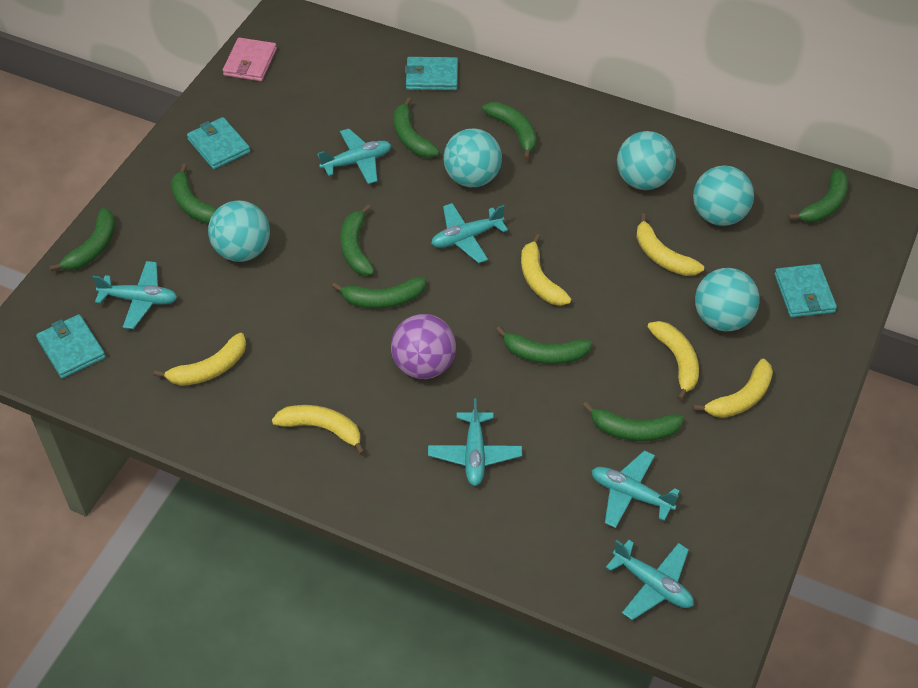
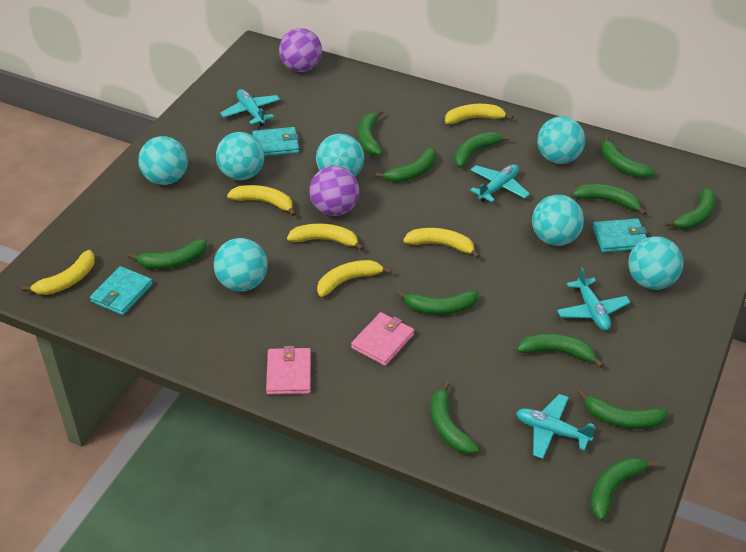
green banana: [49,208,115,271] [171,164,217,224] [332,277,426,309] [340,204,375,275] [394,97,440,158] [482,102,537,160] [496,326,592,364] [582,402,684,441] [788,168,849,222] = 9 -> [128,239,207,269] [358,110,384,156] [376,147,436,182] [396,290,478,315] [431,381,479,454] [454,132,510,168] [517,333,604,368] [572,184,646,216] [578,390,669,429] [590,457,659,521] [601,135,655,178] [665,187,716,229] = 12
pink wallet: [223,38,277,81] = 1 -> [266,346,311,395] [351,312,414,366] = 2
purple ball: [391,314,456,379] = 1 -> [279,28,322,72] [309,166,359,216] = 2
turquoise ball: [208,200,270,262] [444,129,502,187] [617,131,676,190] [693,165,754,226] [695,268,760,331] = 5 -> [138,136,188,185] [214,238,268,292] [216,132,264,180] [316,133,364,177] [532,195,584,246] [537,116,585,164] [628,236,683,290] = 7
turquoise plane: [93,261,177,329] [317,129,391,184] [428,398,522,486] [431,203,508,263] [591,450,680,528] [606,540,694,620] = 6 -> [220,89,280,126] [470,164,530,202] [516,394,596,459] [557,267,631,331] = 4
turquoise wallet: [36,314,106,379] [187,117,250,169] [405,57,458,90] [775,264,837,318] = 4 -> [90,266,153,315] [252,127,299,156] [592,219,647,253] = 3

